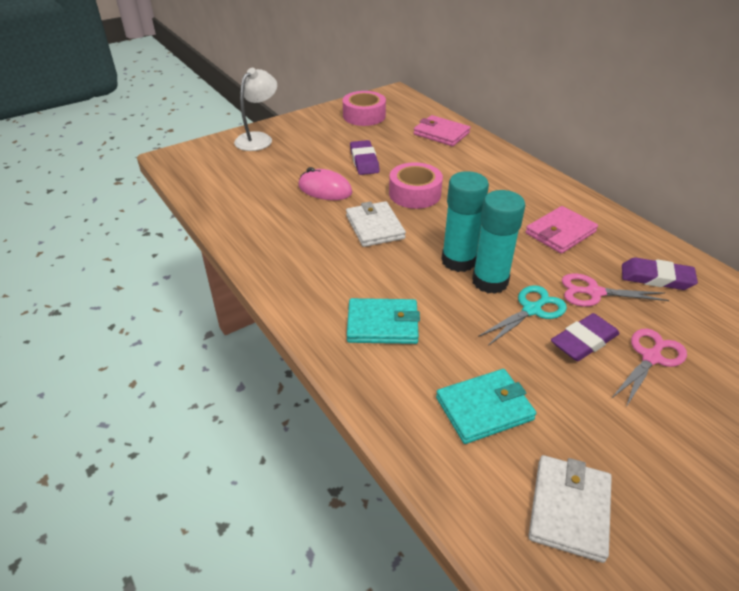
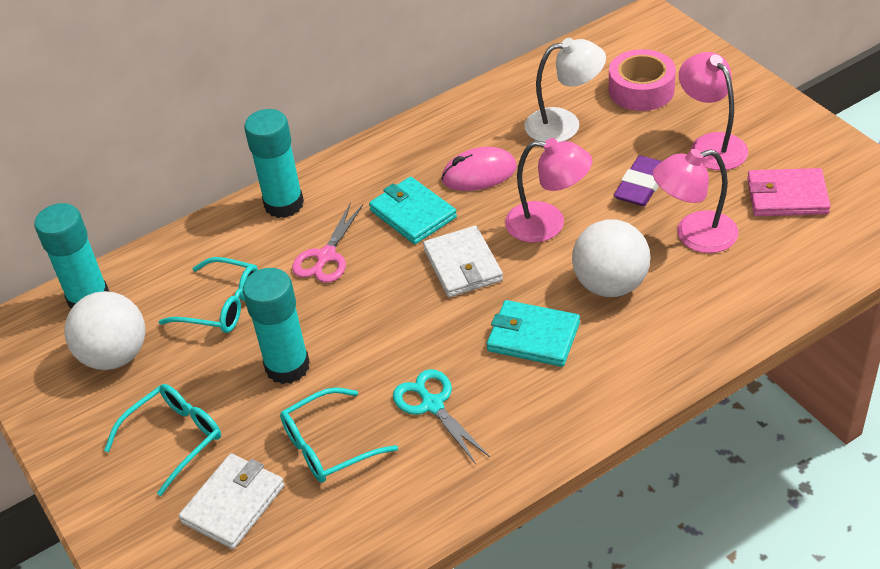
pink lamp: none = 0 -> [505,138,592,243] [653,149,738,253] [679,52,748,170] = 3
pink scissors: [562,274,669,307] [611,329,687,407] = 2 -> [292,202,363,283] = 1
pink tape: [343,91,386,126] [389,162,443,209] = 2 -> [609,49,676,111] = 1
pink wallet: [413,115,470,146] [525,206,598,254] = 2 -> [747,168,831,216] = 1
purple eraser: [350,140,380,175] [551,313,620,361] [622,258,698,290] = 3 -> [614,155,662,206] = 1
turquoise glasses: none = 0 -> [104,384,221,496] [159,257,258,333] [280,387,398,483] = 3
turquoise glue stick: [441,171,489,272] [472,190,525,294] = 2 -> [34,203,110,309] [243,268,310,384] [244,109,304,218] = 3
white ball: none = 0 -> [64,291,146,370] [572,219,650,297] = 2

